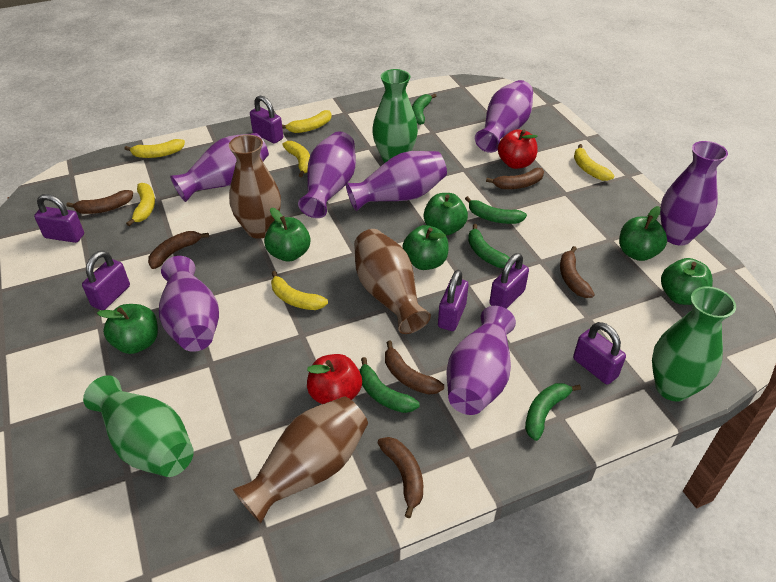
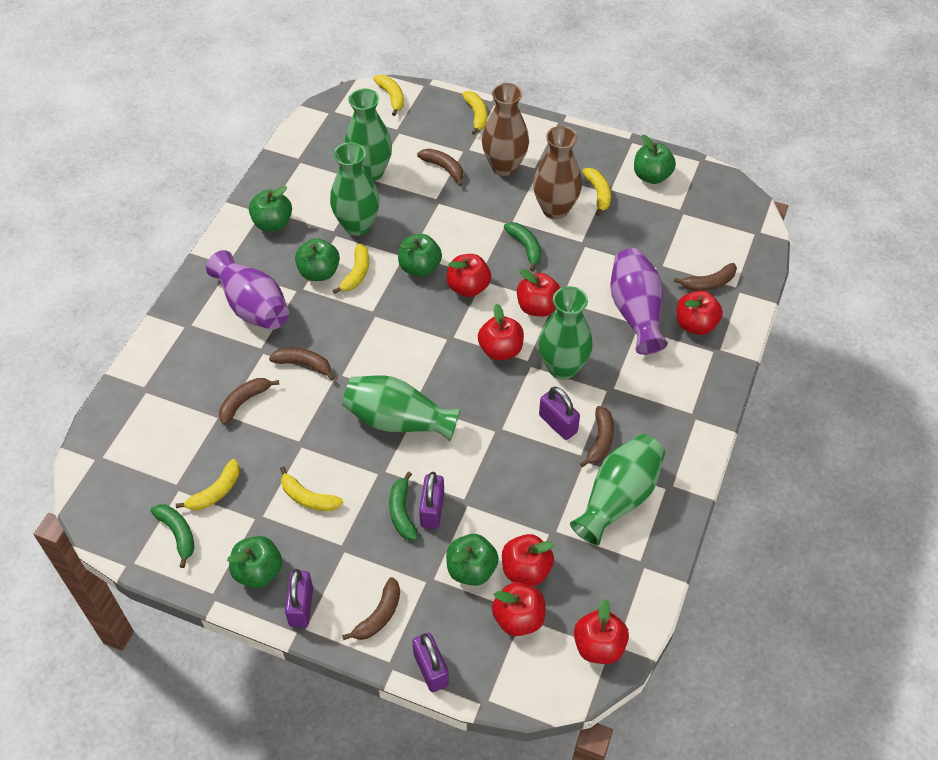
brown vase: [229,135,281,239] [233,396,368,524] [354,229,431,334] = 3 -> [482,83,529,176] [533,126,582,219] = 2
green banana: [359,357,420,413] [412,94,436,125] [465,196,527,224] [468,224,510,268] [525,383,581,441] = 5 -> [150,504,194,568] [389,472,418,540] [504,222,541,271] = 3
green vase: [83,375,194,477] [372,69,418,163] [652,286,736,402] = 3 -> [330,142,379,236] [342,376,460,441] [345,88,392,181] [538,286,593,380] [570,434,665,546] = 5
purple padlock: [34,194,84,243] [82,251,130,310] [250,96,283,143] [438,270,468,331] [489,253,529,309] [573,322,626,385] = 6 -> [285,569,313,627] [412,632,449,692] [419,472,444,529] [539,387,580,440] = 4
purple vase: [159,256,219,352] [170,133,269,202] [298,132,356,218] [346,151,447,211] [447,306,516,415] [475,80,533,153] [660,141,728,245] = 7 -> [206,250,289,330] [610,248,668,355] = 2
red apple: [307,354,362,404] [498,129,537,169] = 2 -> [447,254,491,297] [478,304,524,360] [492,582,545,636] [502,534,554,586] [517,269,560,317] [574,599,629,664] [677,291,723,335] = 7

